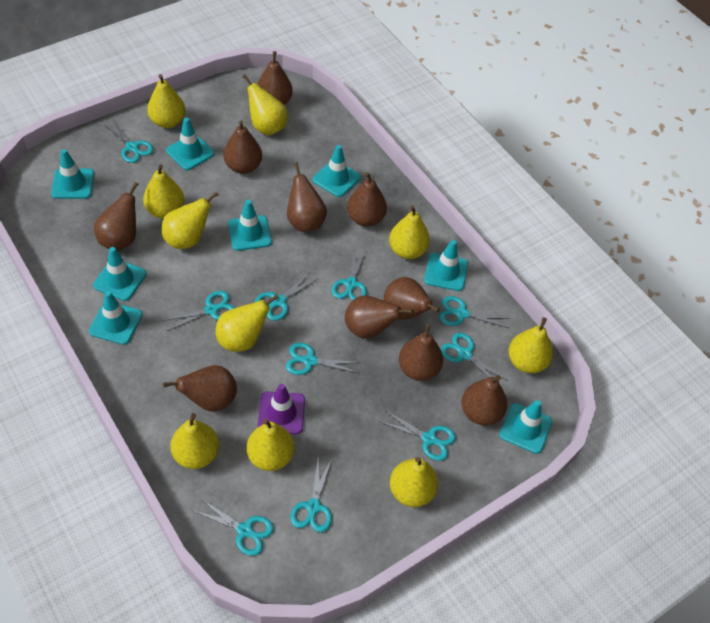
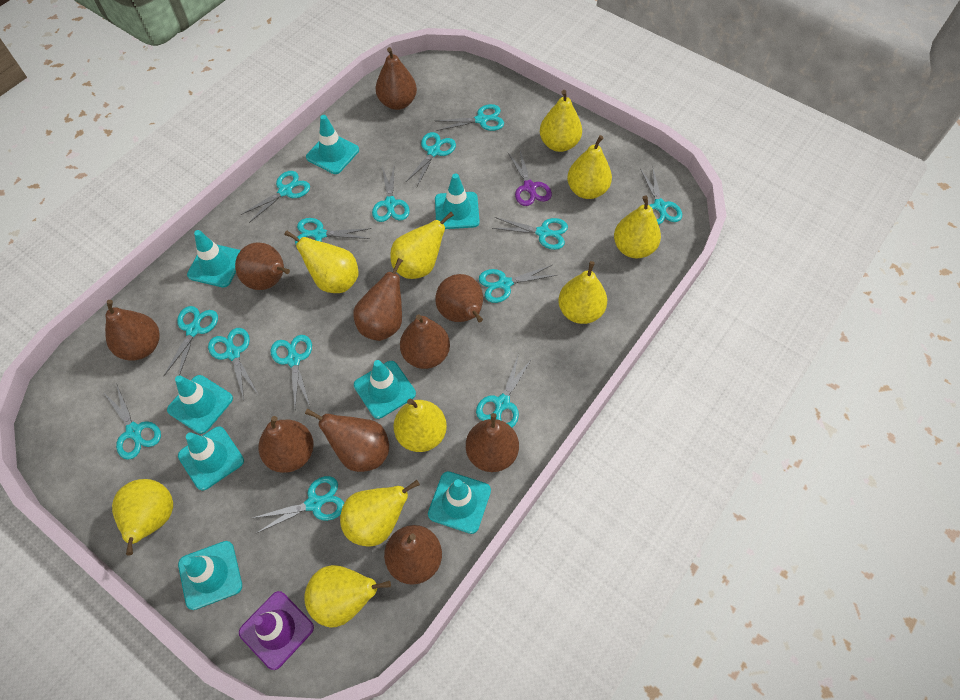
purple scissors: none = 0 -> [508,151,552,206] = 1
turquoise scissors: [104,121,153,163] [162,291,235,331] [192,498,274,556] [255,271,319,321] [286,343,361,375] [290,458,332,532] [332,246,367,301] [380,411,456,461] [439,296,510,328] [441,333,507,380] = 10 -> [103,383,161,460] [164,306,218,376] [208,328,258,400] [241,171,310,223] [253,476,344,534] [271,335,312,409] [295,218,371,244] [372,164,410,222] [405,132,456,186] [436,104,504,131] [476,354,532,428] [479,265,557,303] [492,217,568,250] [640,168,682,225] = 14

